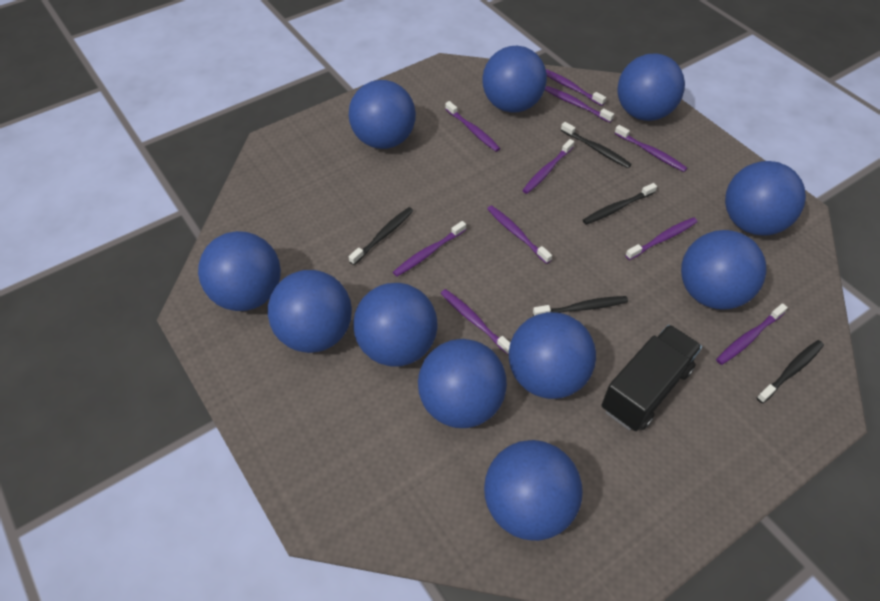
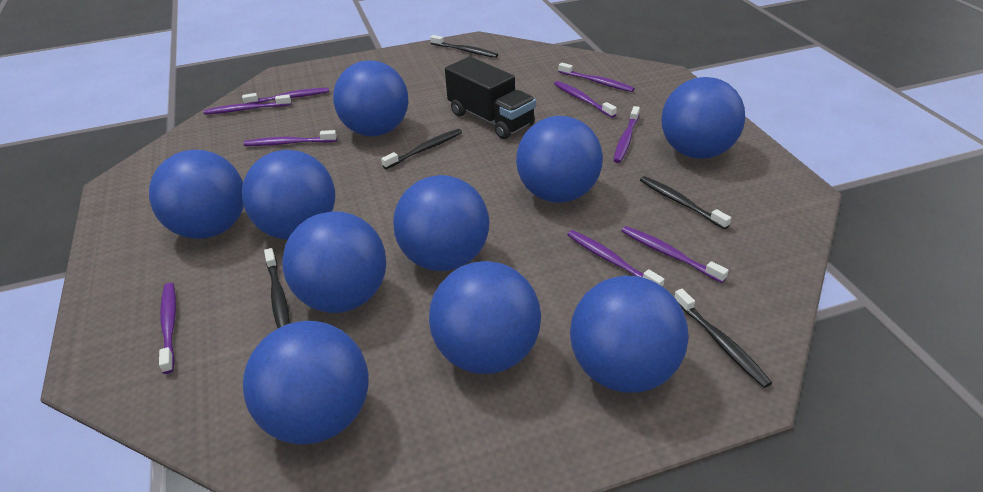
blue ball: [198,231,281,311] [268,270,352,353] [349,80,416,149] [353,283,437,367] [418,339,507,428] [482,46,547,113] [484,440,583,541] [509,312,596,399] [618,54,685,121] [681,230,767,310] [725,161,806,236] = 11 -> [149,150,244,239] [242,150,335,240] [243,321,369,444] [282,211,386,313] [333,60,408,136] [393,175,490,271] [429,261,541,374] [516,116,603,203] [570,276,689,393] [661,77,745,159] = 10
purple toothbrush: [393,221,466,277] [441,289,510,355] [445,101,501,152] [487,205,552,264] [522,139,574,194] [545,86,614,123] [546,69,606,106] [615,125,687,172] [625,217,697,260] [716,303,788,365] = 10 -> [159,283,176,374] [203,95,291,115] [242,88,329,104] [244,130,337,146] [554,81,617,118] [558,63,635,92] [567,230,665,287] [613,106,640,163] [622,226,729,283] = 9

